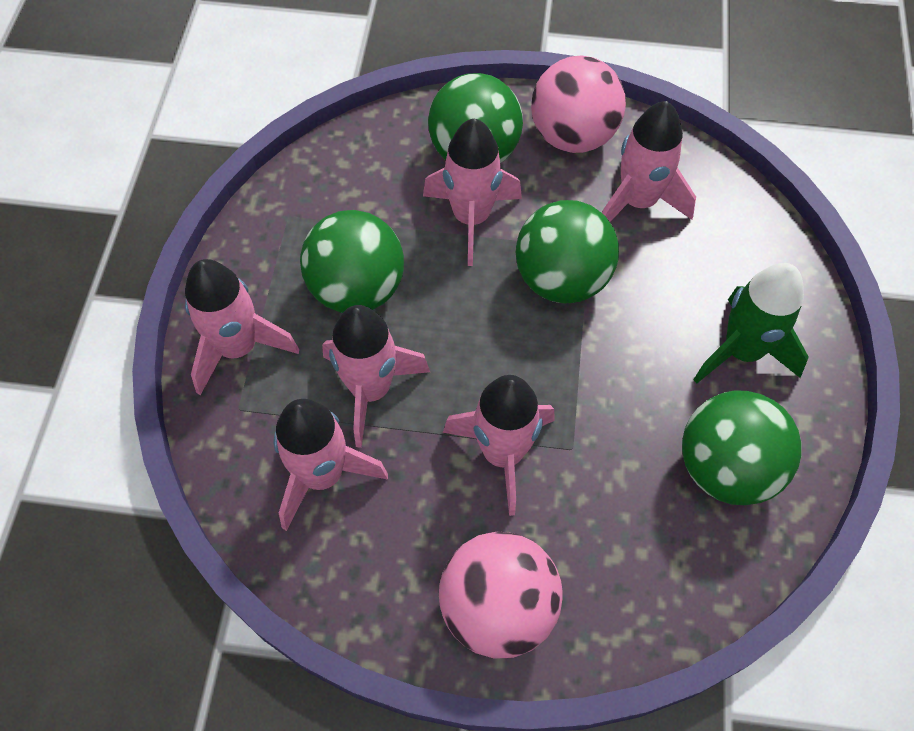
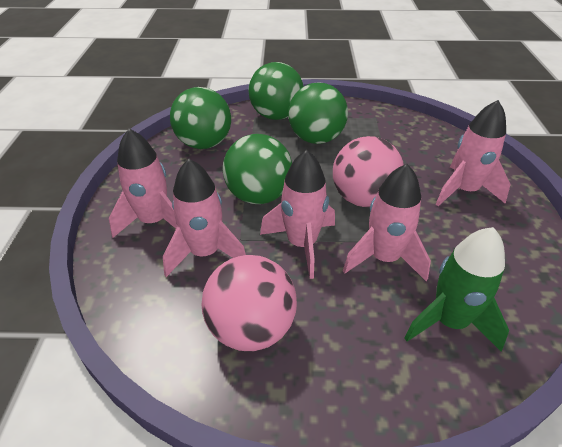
pink rocket: [185,259,299,395] [274,399,388,531] [322,305,430,448] [423,119,522,266] [443,375,555,516] [602,101,696,222] = 6 -> [109,129,177,238] [163,159,246,277] [260,150,335,279] [343,164,431,281] [436,100,511,206] = 5

